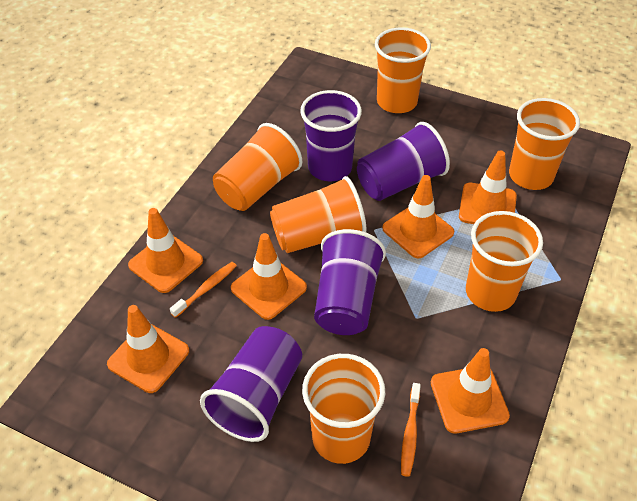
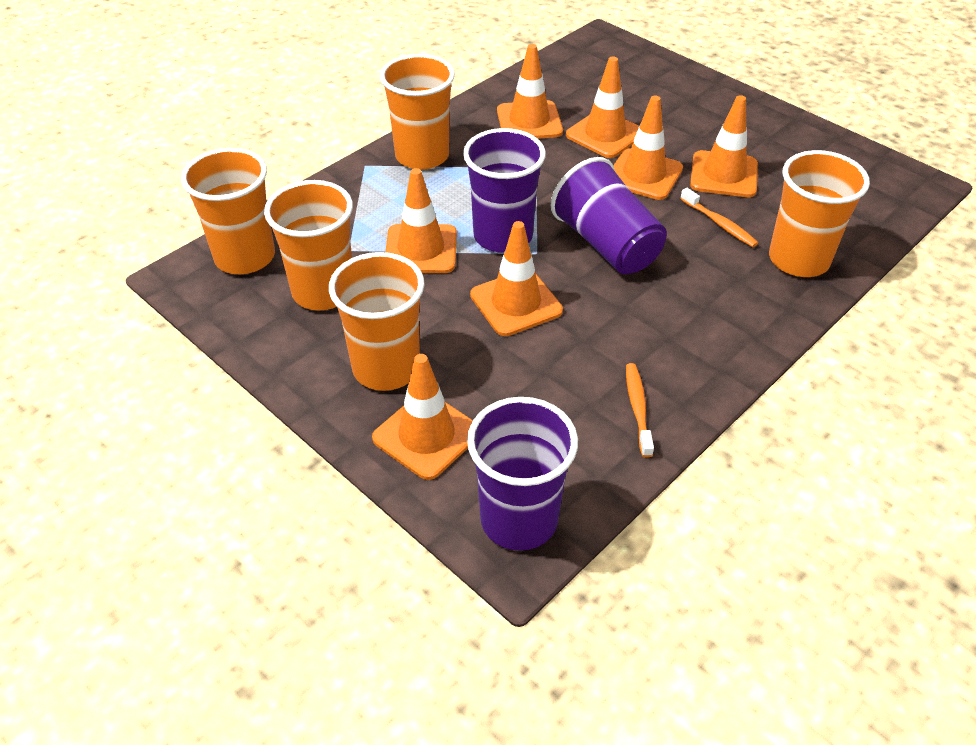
orange cup: [213,123,303,211] [270,176,367,253] [302,354,385,464] [375,27,431,113] [466,211,543,312] [509,98,580,190] = 6 -> [181,148,275,274] [264,180,353,310] [329,252,424,391] [380,54,455,170] [769,150,870,277] = 5
orange traffic cone: [107,305,189,393] [128,208,203,293] [231,233,307,320] [382,175,454,258] [431,348,510,434] [459,150,517,224] = 6 -> [372,354,473,480] [385,168,457,273] [470,221,563,336] [497,44,563,139] [566,56,639,158] [613,96,683,200] [690,95,758,197] = 7
purple cup: [200,326,302,442] [300,90,362,181] [314,229,386,335] [357,122,450,201] = 4 -> [463,128,546,253] [467,397,578,551] [551,157,667,274] = 3

